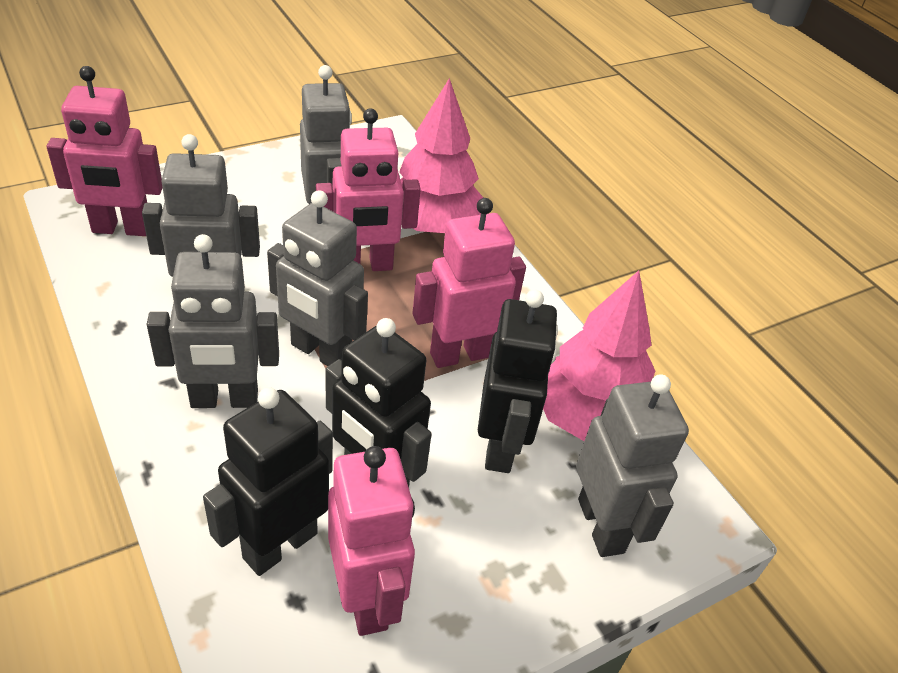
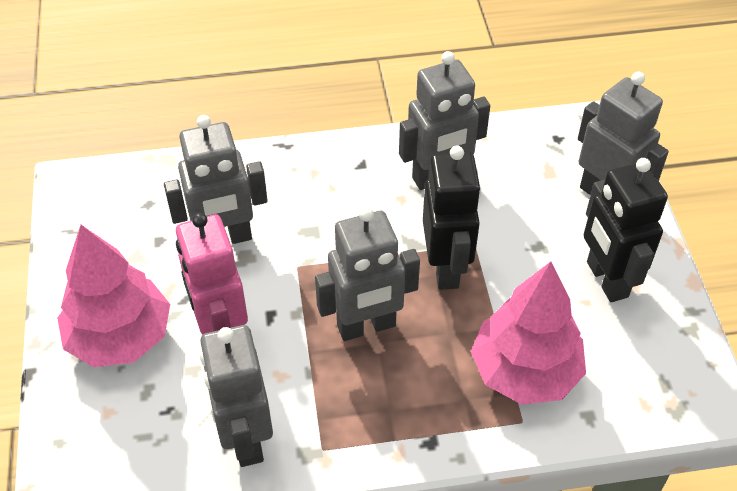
black robot: [203,387,333,576] [325,318,432,487] [478,290,558,473] = 3 -> [423,146,481,290] [583,158,668,302] = 2
pink robot: [47,66,162,236] [316,108,421,271] [328,446,415,636] [412,198,526,368] = 4 -> [176,212,248,335] = 1

